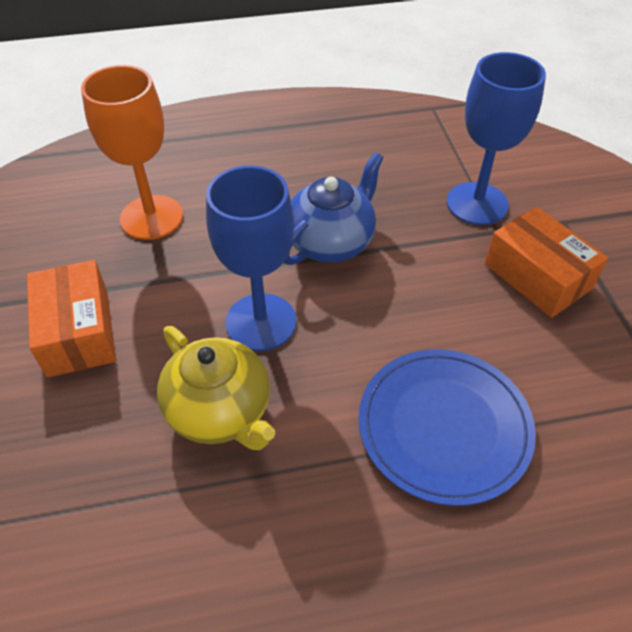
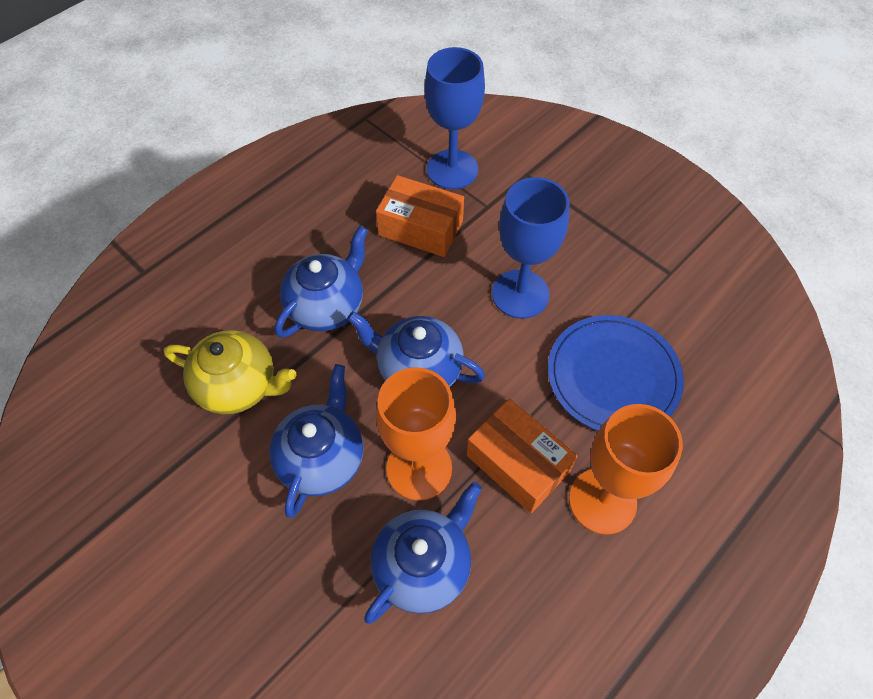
blue teapot: [283,152,384,265] = 1 -> [269,364,363,518] [275,226,368,338] [347,311,485,387] [364,482,482,624] = 4
orange goblet: [81,65,183,240] = 1 -> [376,367,456,501] [569,404,683,535] = 2

